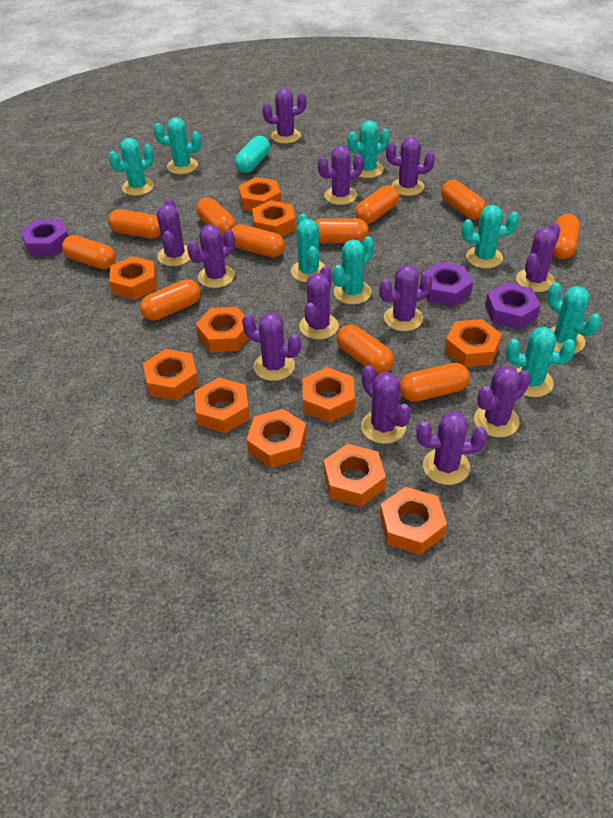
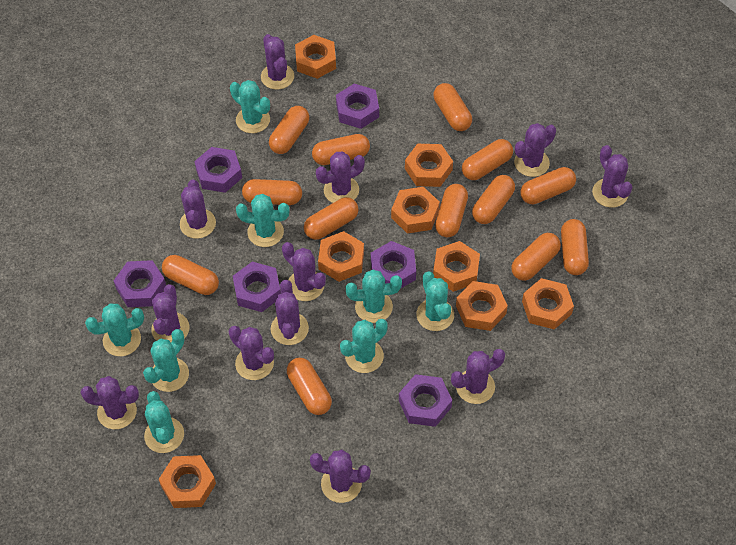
orange capsule: [62,235,116,269] [108,209,161,238] [140,279,201,321] [196,198,236,237] [231,224,285,257] [314,218,369,243] [337,325,394,374] [355,185,399,224] [400,363,470,402] [441,180,486,220] [553,214,580,259] = 11 -> [162,255,219,295] [242,179,302,205] [269,106,309,154] [287,358,332,415] [304,197,359,240] [312,134,370,165] [434,83,472,131] [435,184,468,237] [462,139,513,180] [472,175,515,224] [511,233,561,281] [520,167,576,204] [561,219,589,275] = 13
orange nut: [109,256,157,300] [143,349,199,401] [195,378,250,433] [196,307,248,352] [238,177,281,212] [247,409,307,468] [252,200,296,237] [303,367,355,423] [324,444,386,507] [380,487,447,555] [445,319,502,367] = 11 -> [159,455,216,508] [295,35,336,79] [318,231,364,282] [391,187,440,234] [405,144,453,187] [433,241,480,292] [456,281,508,331] [522,278,574,330] = 8
purple nut: [20,219,68,256] [421,262,473,307] [485,282,541,330] = 3 -> [114,260,166,307] [194,147,242,193] [233,262,281,312] [336,84,379,129] [371,241,416,288] [399,374,452,427] = 6
turquoise capsule: [235,136,270,173] = 1 -> none = 0

